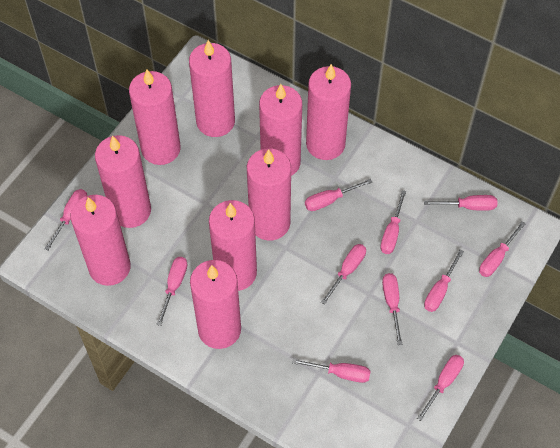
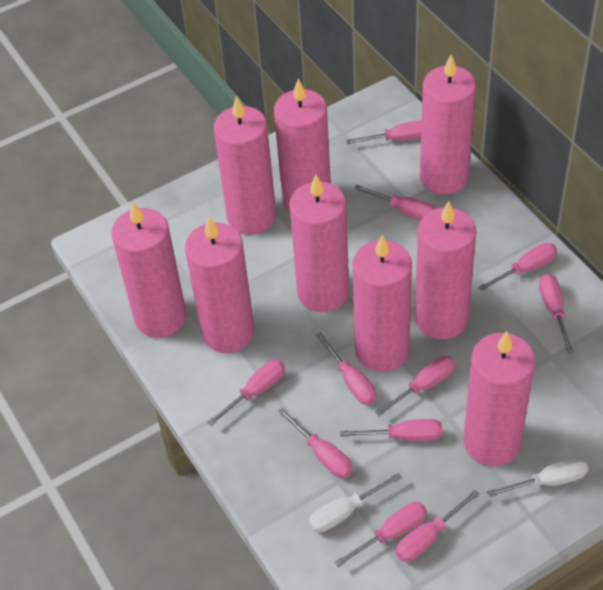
white screwdriver: none = 0 -> [308,473,402,533] [487,457,588,497] = 2

